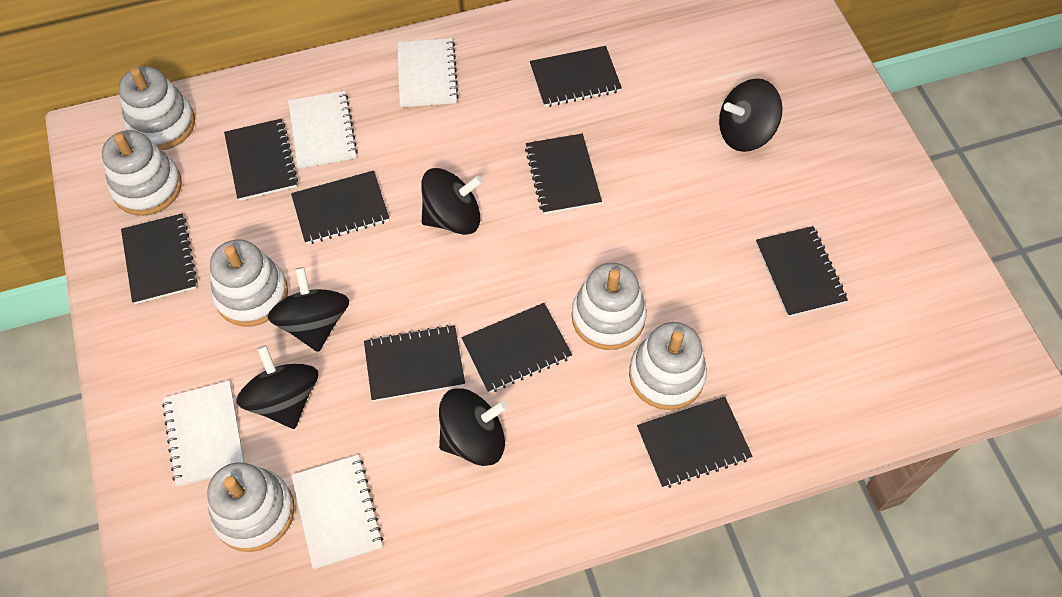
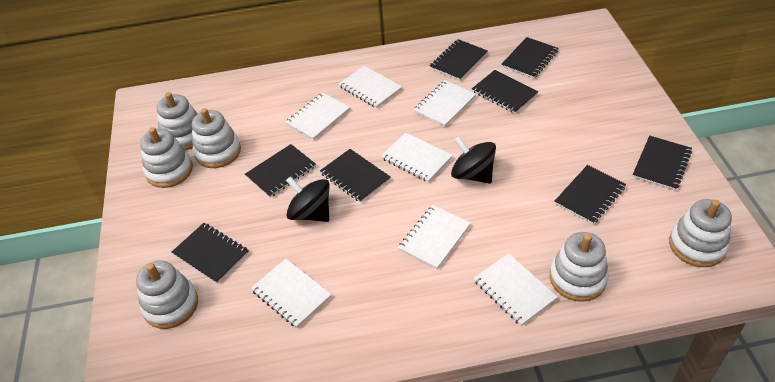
black notebook: [121,214,198,304] [224,119,298,201] [291,171,389,244] [364,325,465,402] [462,303,572,393] [525,134,602,214] [530,46,622,107] [637,397,753,488] [756,226,848,317] = 9 -> [172,223,249,284] [245,144,316,197] [320,149,391,203] [430,39,488,81] [472,70,539,114] [502,37,559,79] [555,165,626,224] [632,136,692,191] = 8
black spinning top: [236,345,318,429] [268,267,349,352] [421,168,483,235] [439,389,508,466] [719,79,782,152] = 5 -> [286,176,329,222] [451,137,496,184] = 2
white notebook: [162,381,244,487] [288,91,358,168] [291,455,384,569] [397,38,459,107] = 4 -> [251,259,332,328] [285,93,350,140] [339,66,402,108] [381,132,453,183] [398,205,471,269] [413,80,476,127] [473,253,558,326] = 7

